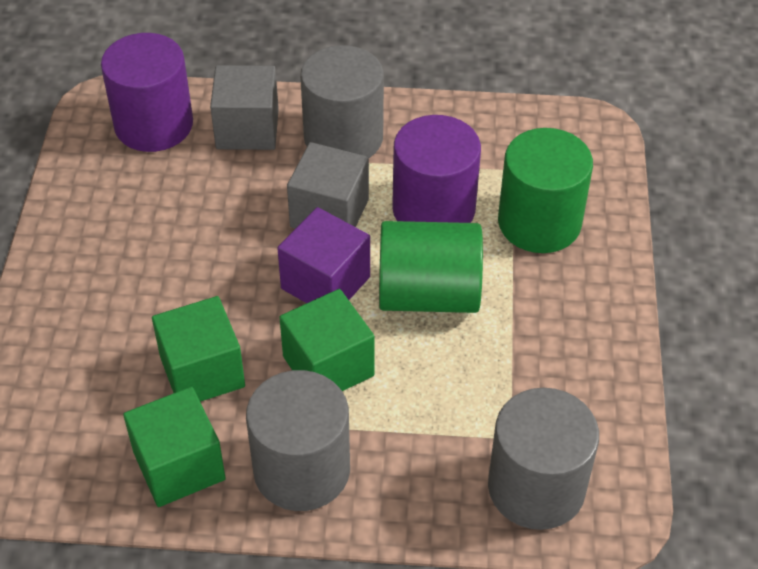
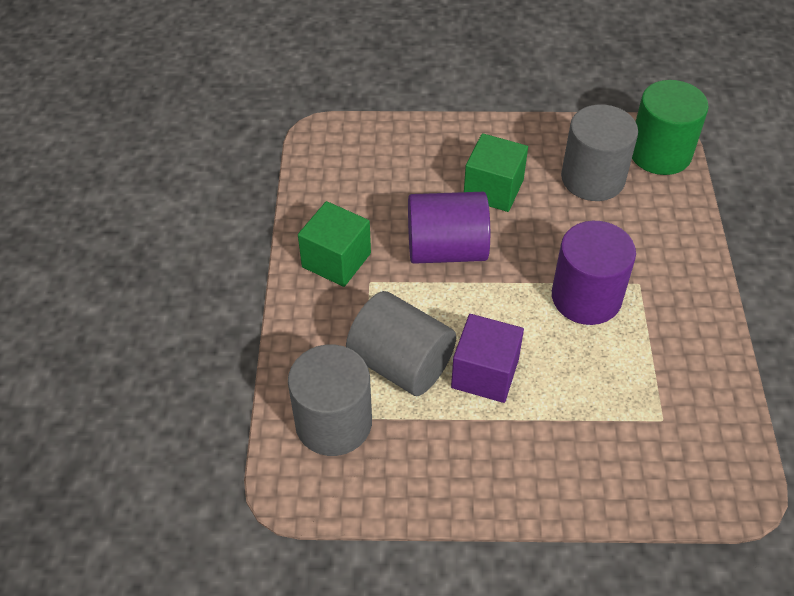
green cube: [123,387,226,507] [152,296,245,402] [279,289,375,391] = 3 -> [298,201,371,287] [464,133,528,212] = 2
green cylinder: [379,221,483,313] [498,128,593,253] = 2 -> [632,80,709,175] = 1
grey cube: [210,65,279,150] [287,142,369,229] = 2 -> none = 0

